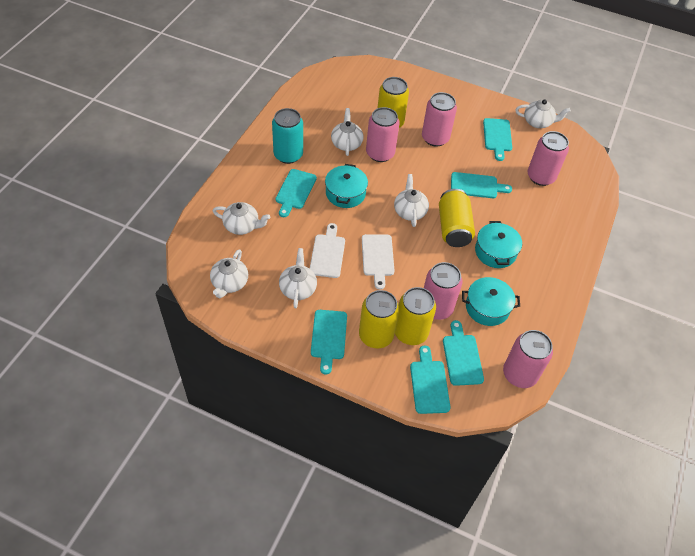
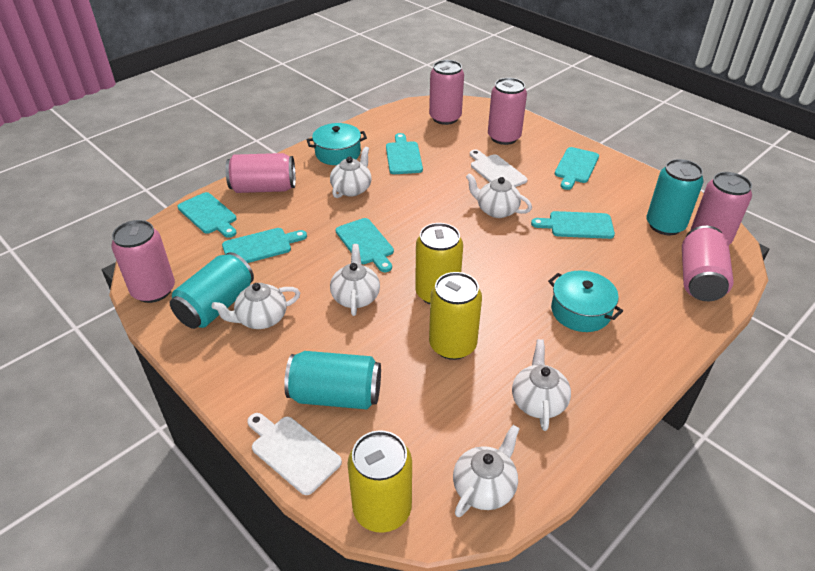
pink can: [366,107,400,162] [422,92,457,147] [424,262,462,320] [503,330,553,388] [528,131,569,186] = 5 -> [111,220,175,303] [226,153,296,193] [429,60,464,125] [488,78,527,145] [682,226,734,301] [691,172,752,245] = 6
turquoise can: [272,108,303,164] = 1 -> [170,252,254,329] [284,351,381,409] [646,159,704,235] = 3
turquoise pot: [325,164,368,208] [462,277,520,326] [475,221,522,268] = 3 -> [307,123,367,165] [548,270,623,332] = 2
yellow can: [359,290,399,348] [377,77,409,128] [395,287,436,345] [439,189,475,247] = 4 -> [347,430,412,533] [415,223,463,304] [429,272,482,360] = 3

